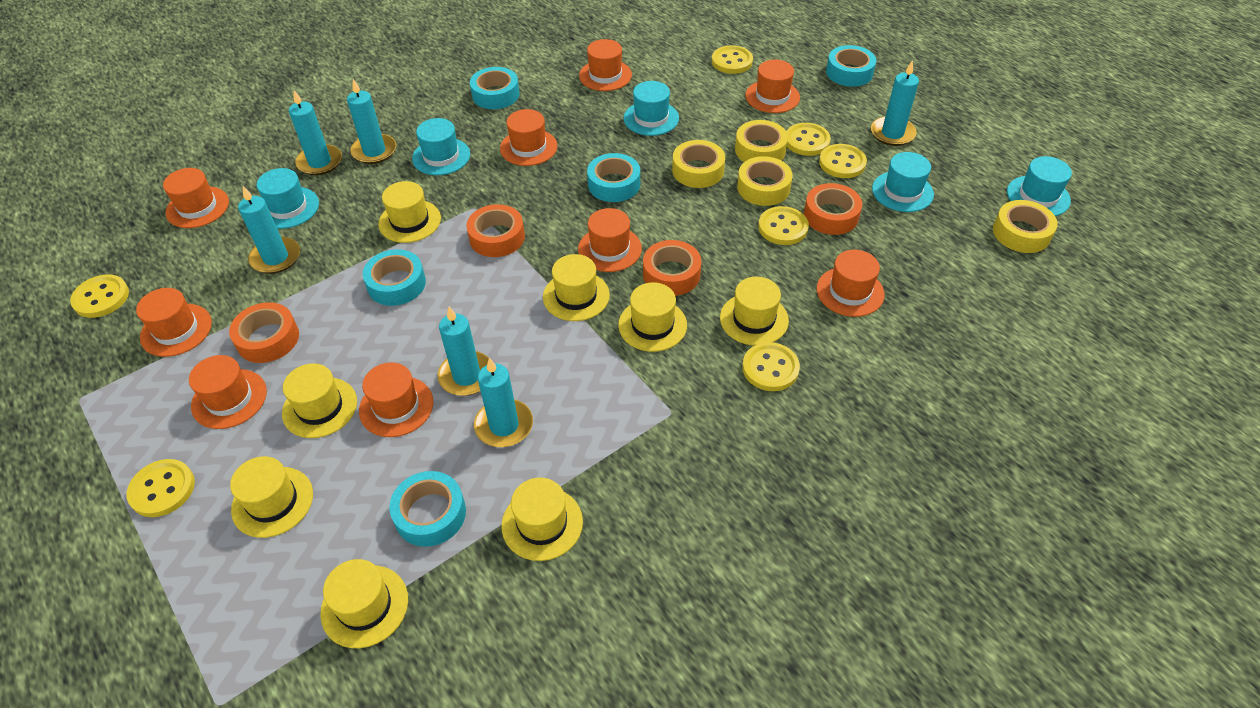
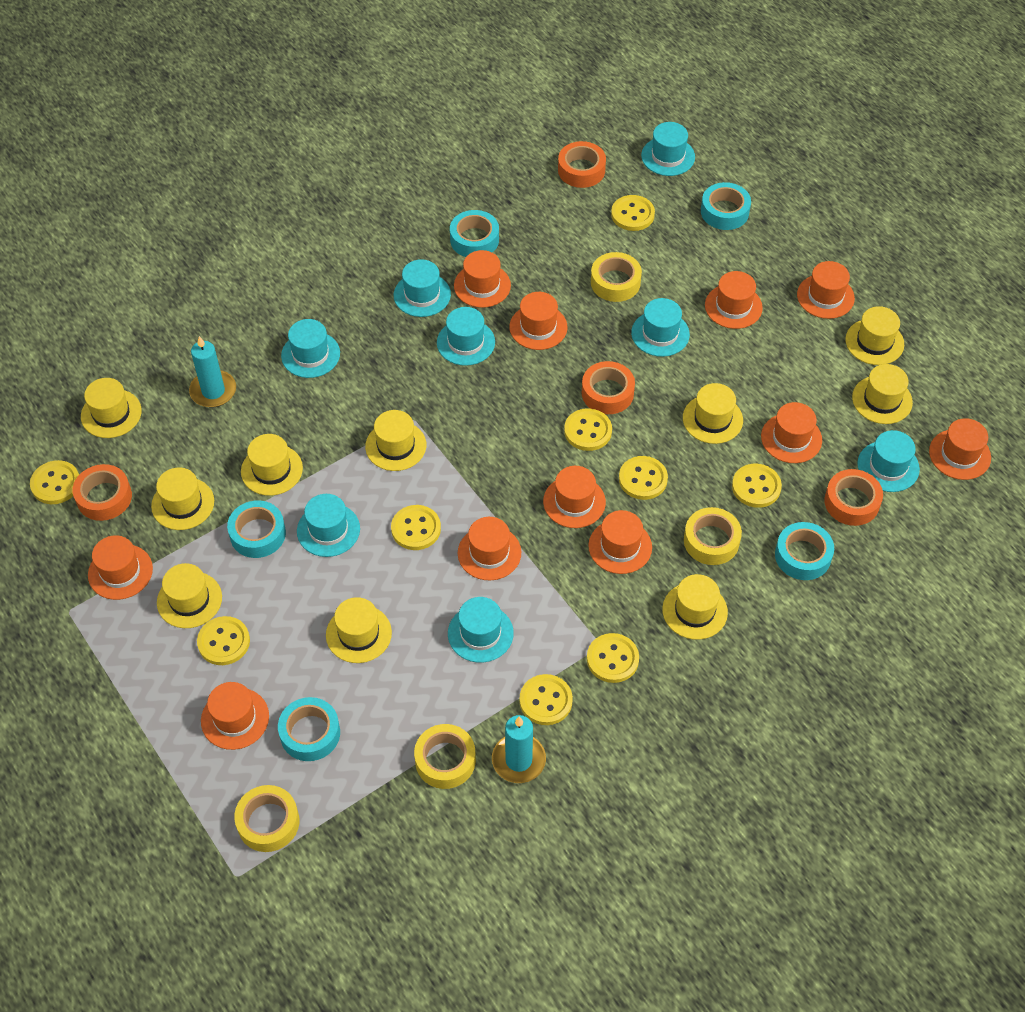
orange hat: [136,288,212,357] [163,168,229,228] [189,355,267,429] [359,362,433,437] [500,109,557,166] [578,208,642,272] [579,39,632,91] [745,60,800,113] [817,250,884,317] = 9 -> [88,535,153,600] [201,682,269,750] [454,250,511,308] [458,517,521,580] [509,292,568,350] [543,466,606,528] [588,510,652,574] [705,271,763,329] [761,402,822,463] [797,261,855,319] [929,418,991,480] = 11
turquoise candle: [238,186,300,274] [289,90,342,175] [347,79,396,164] [437,307,489,396] [474,358,533,447] [871,60,919,146] = 6 -> [189,336,236,407] [492,715,546,783] = 2
turquoise hat: [257,168,319,229] [412,118,470,175] [623,81,679,136] [872,152,934,212] [1007,156,1072,216] = 5 -> [281,319,340,378] [297,494,360,557] [394,259,451,317] [437,307,495,366] [448,597,514,663] [631,298,690,357] [641,122,695,176] [857,430,920,492] = 8
yellow button: [70,275,129,318] [126,459,195,517] [712,45,753,74] [742,342,800,391] [758,206,809,245] [786,123,831,156] [819,144,867,178] = 7 -> [30,460,79,504] [197,616,250,665] [391,505,441,550] [519,674,573,725] [564,408,612,451] [587,633,639,683] [611,195,655,231] [619,456,668,500] [732,464,782,508] = 9
yellow hat: [230,456,313,538] [282,364,357,438] [320,559,408,648] [378,181,441,243] [501,478,583,561] [543,254,610,321] [618,282,687,352] [720,277,789,345] = 8 -> [81,378,142,438] [151,468,214,530] [157,563,222,628] [241,434,303,496] [326,597,392,663] [365,410,426,471] [662,574,728,640] [683,383,743,444] [845,306,904,365] [852,364,913,424] = 10

